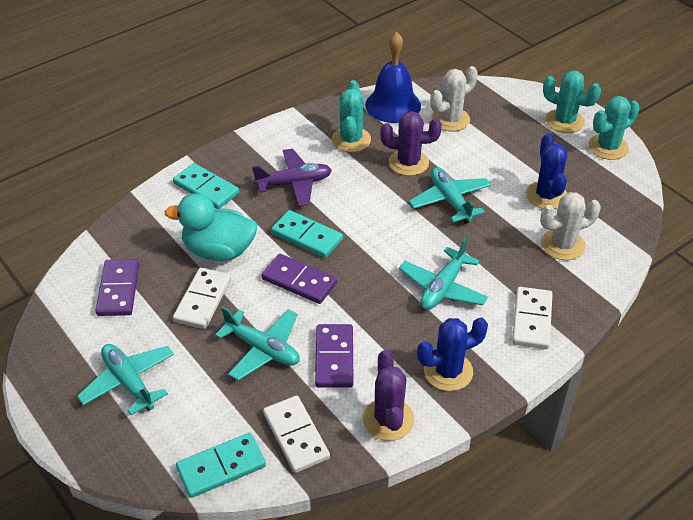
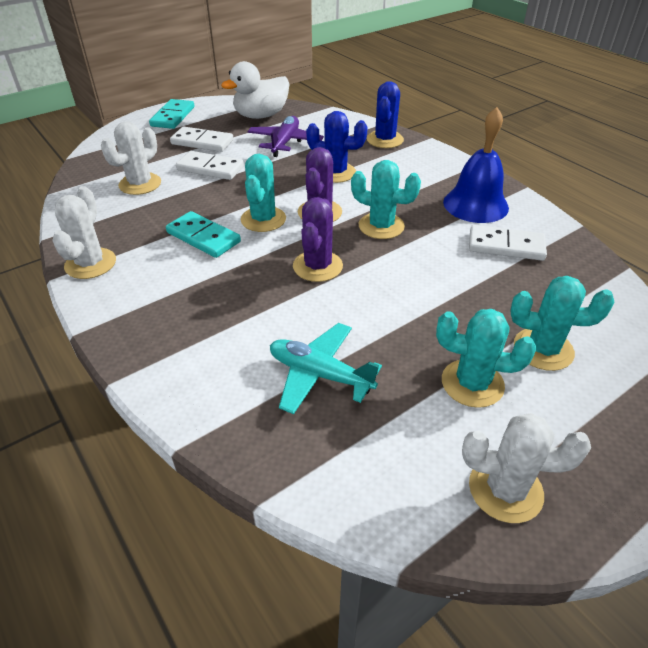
purple domino: [95,259,140,316] [262,254,337,304] [315,324,354,387] = 3 -> none = 0
turquoise cactus: [332,80,371,152] [543,71,601,133] [588,96,640,160] = 3 -> [241,154,286,232] [351,160,421,239] [436,309,536,408] [510,276,615,371] = 4
turquoise domino: [173,163,239,209] [176,433,266,498] [271,210,343,258] = 3 -> [149,99,194,129] [166,211,241,258] = 2
turquoise duck: [165,193,257,261] = 1 -> none = 0
turquoise plane: [77,344,174,415] [215,306,300,381] [399,237,488,310] [409,167,491,224] = 4 -> [270,323,382,414] = 1
white cactus: [430,66,478,131] [540,192,601,260] = 2 -> [52,186,116,279] [101,121,161,195] [462,413,591,523] = 3
white duck: none = 0 -> [221,61,289,119] = 1

